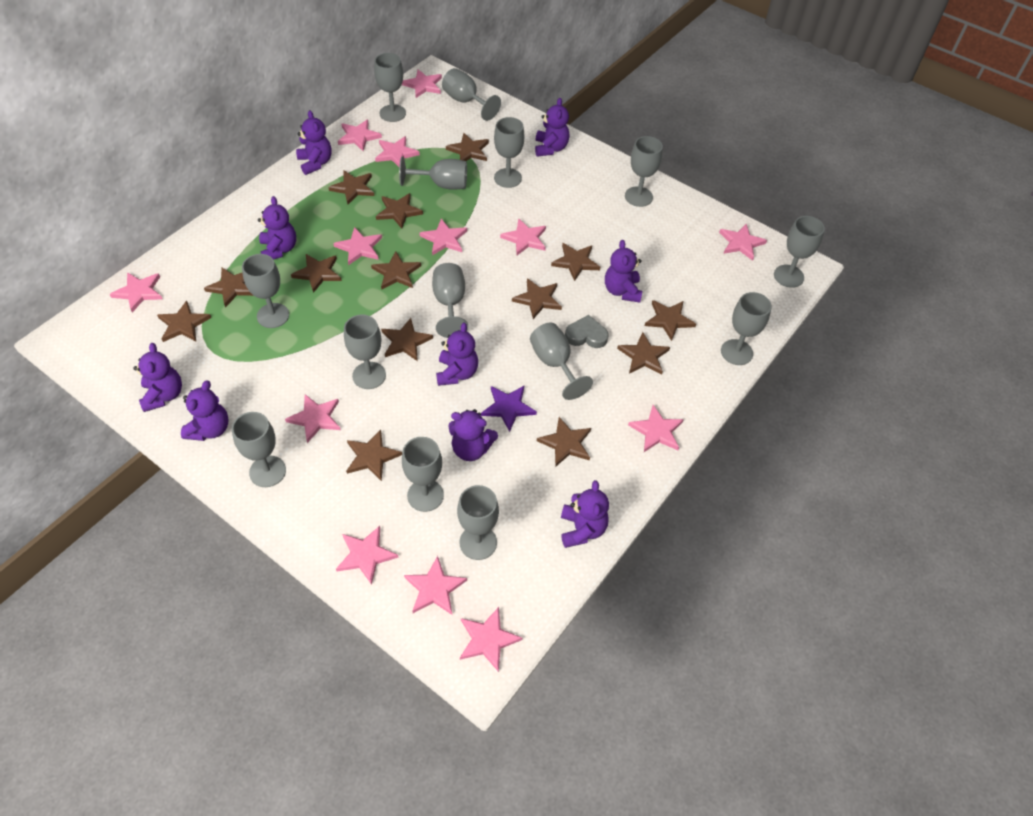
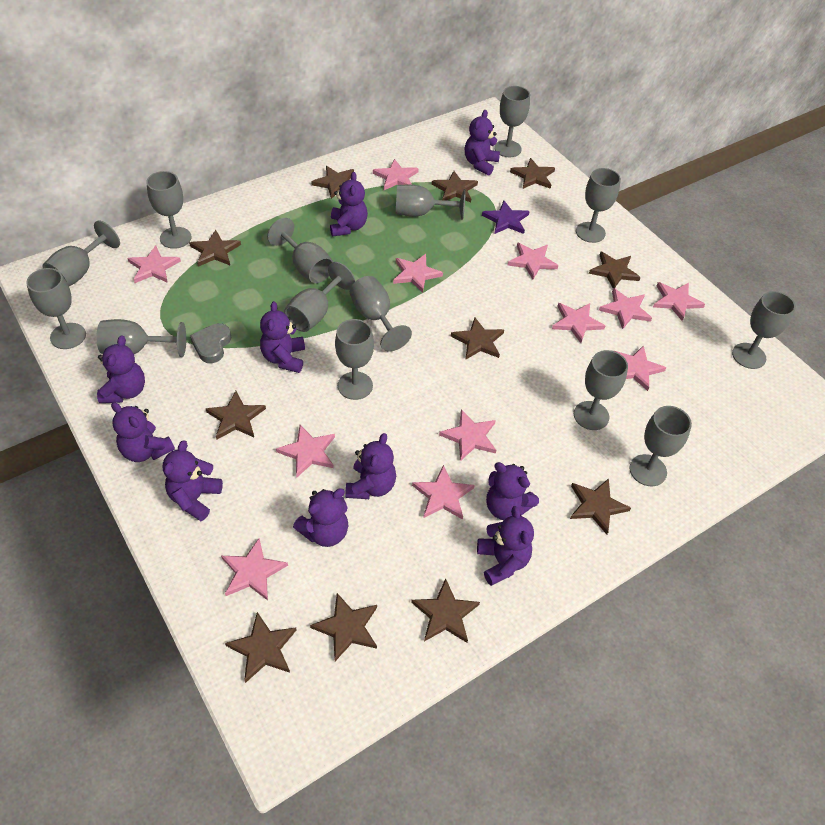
brown star: [157,301,211,342] [204,268,254,308] [291,254,342,293] [328,170,374,204] [346,429,402,481] [371,251,421,290] [376,193,423,229] [381,318,433,361] [446,133,489,161] [512,278,562,319] [537,417,591,467] [551,243,600,281] [617,332,670,375] [645,300,696,341] = 14 -> [189,230,241,267] [206,391,266,439] [225,612,297,683] [310,593,377,661] [311,166,354,199] [411,578,480,643] [432,171,478,202] [451,318,504,360] [510,158,555,189] [570,478,631,535] [589,252,641,288] = 11
pink star: [110,272,162,312] [285,394,341,443] [333,227,382,265] [336,526,399,585] [338,120,382,151] [375,136,420,167] [402,69,442,98] [404,556,467,615] [420,219,467,255] [460,607,522,672] [500,218,546,255] [628,405,684,452] [719,224,767,261] = 13 -> [127,245,181,283] [221,539,288,600] [276,425,335,477] [373,159,419,190] [393,254,443,293] [412,465,475,520] [439,410,496,461] [507,242,558,280] [552,303,605,343] [599,288,652,329] [615,345,666,391] [653,282,705,321] = 12
purple teddy bear: [133,343,182,412] [181,380,229,441] [258,196,296,260] [296,110,332,175] [436,322,478,386] [448,409,498,461] [535,98,570,157] [561,480,609,548] [605,240,642,303] = 9 -> [97,335,145,403] [111,402,175,462] [163,440,223,521] [260,301,305,373] [293,488,348,547] [330,172,368,237] [345,433,396,499] [465,110,500,176] [477,506,534,586] [486,462,539,520] = 10

